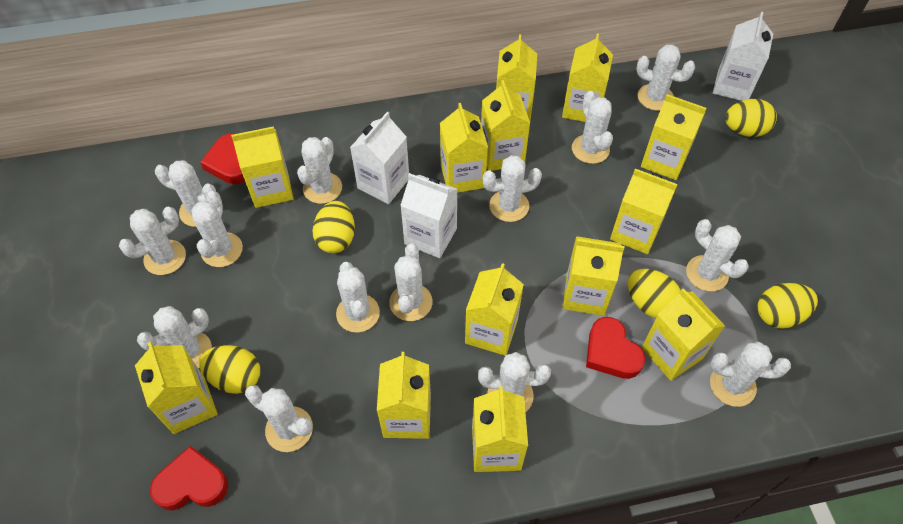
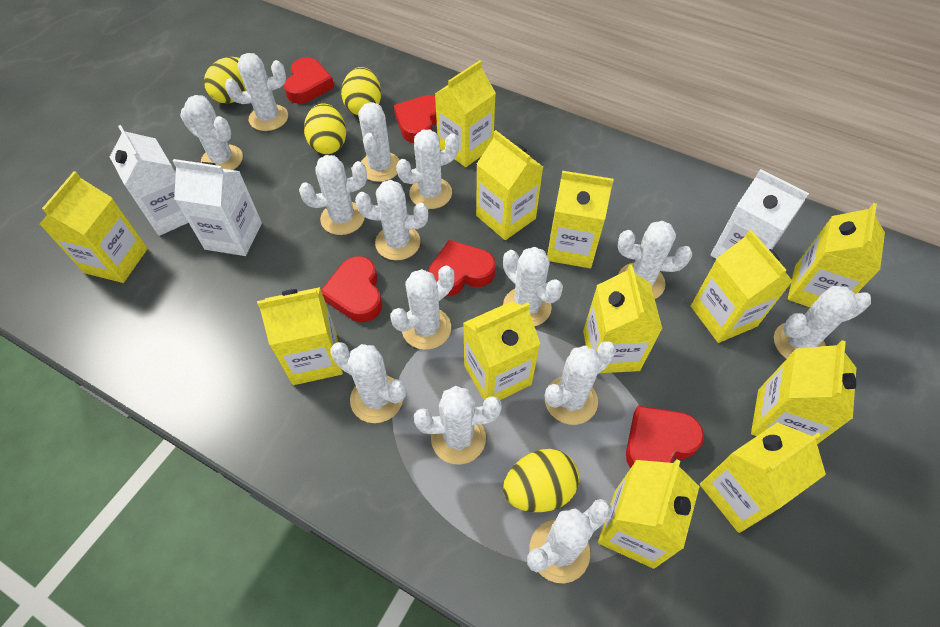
red heart: [150,446,228,510] [200,133,245,184] [586,317,645,379] = 3 -> [284,57,334,104] [321,256,382,322] [394,95,437,143] [428,240,496,297] [626,406,704,469] = 5
yellow carton: [135,342,218,434] [231,126,294,208] [377,352,431,439] [440,103,488,193] [465,263,524,356] [472,386,528,472] [481,80,530,171] [496,34,537,121] [562,34,613,122] [562,236,624,316] [610,169,677,254] [641,94,706,180] [642,288,725,381] = 13 -> [40,171,148,283] [257,287,343,385] [435,60,496,167] [463,301,540,401] [476,130,543,240] [547,171,614,268] [583,264,662,373] [598,459,700,569] [691,230,793,343] [700,422,826,533] [751,340,856,444] [788,203,885,307] = 12
yellow egg: [199,345,260,394] [312,201,355,253] [628,269,681,318] [725,99,777,137] [757,283,818,329] = 5 -> [204,57,246,103] [304,103,346,154] [341,67,381,115] [503,449,579,512] = 4

